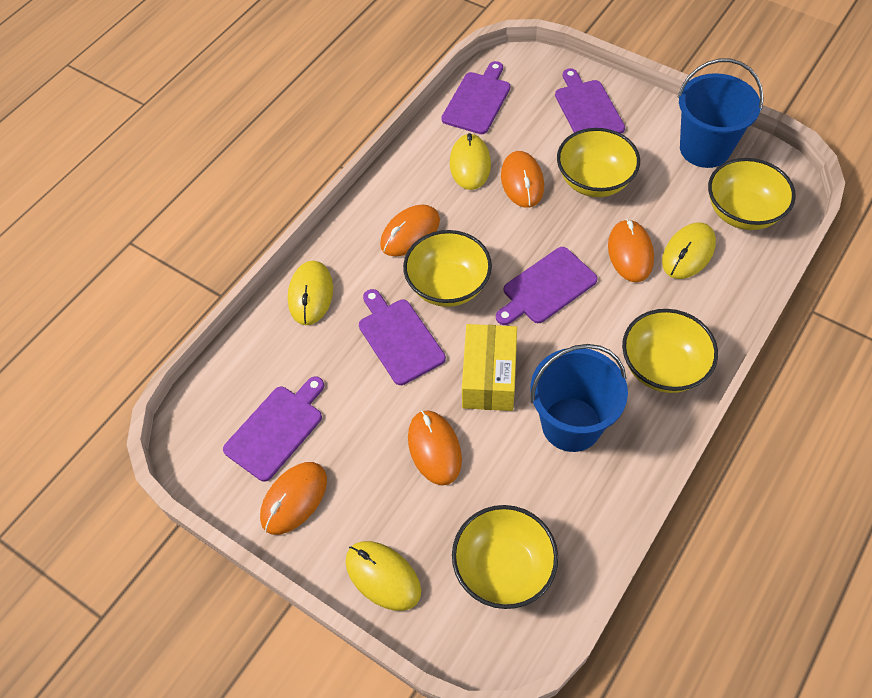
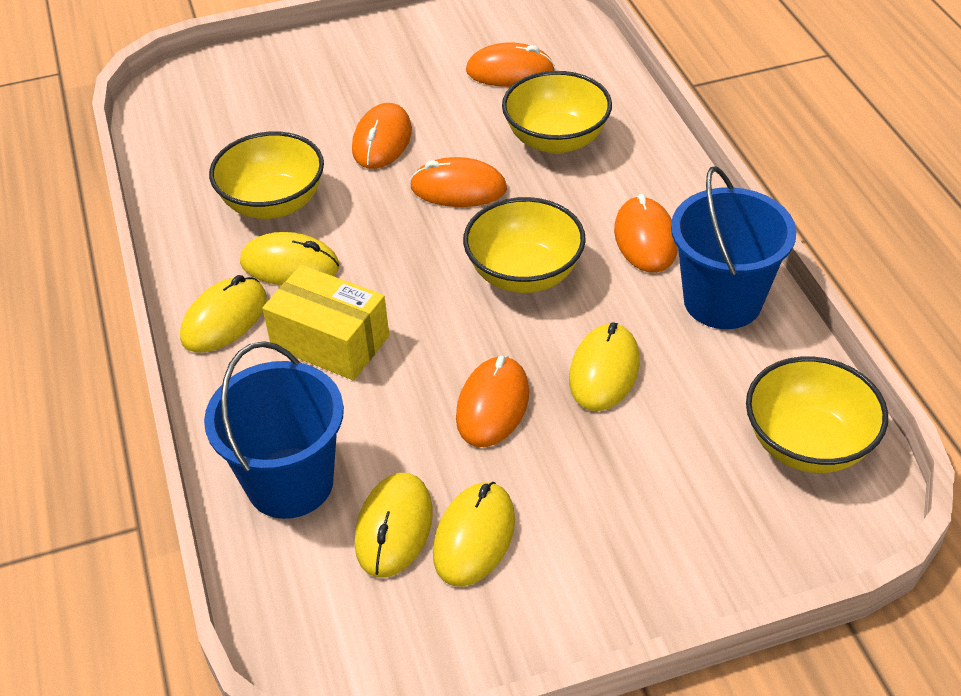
purple cutting board: [223,377,324,482] [359,289,446,385] [441,61,510,134] [496,247,598,325] [555,68,625,133] = 5 -> none = 0
yellow bowl: [403,230,492,307] [452,505,558,609] [557,128,640,197] [622,309,718,393] [708,158,796,230] = 5 -> [209,131,324,219] [463,197,586,293] [502,71,612,154] [746,356,888,473] = 4
yellow mouse: [288,261,333,325] [345,541,421,611] [450,133,491,190] [662,223,716,279] = 4 -> [180,275,267,352] [240,232,340,285] [355,473,433,578] [433,482,515,587] [569,322,640,411] = 5

